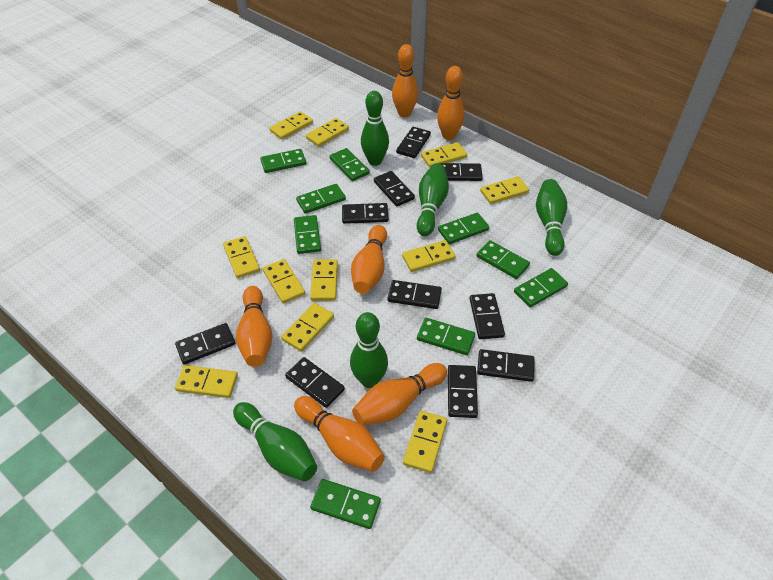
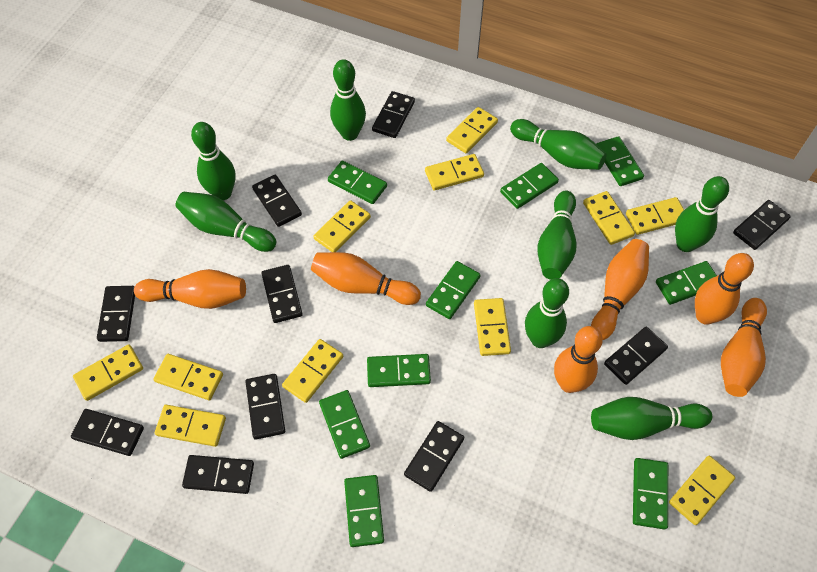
green bowling pin: [233,402,317,481] [350,312,388,388] [361,91,389,166] [417,163,449,236] [536,179,567,256] = 5 -> [175,192,276,252] [191,122,236,200] [330,59,366,141] [510,119,607,170] [525,278,569,348] [538,191,577,280] [591,397,712,440] [675,176,729,252] = 8

